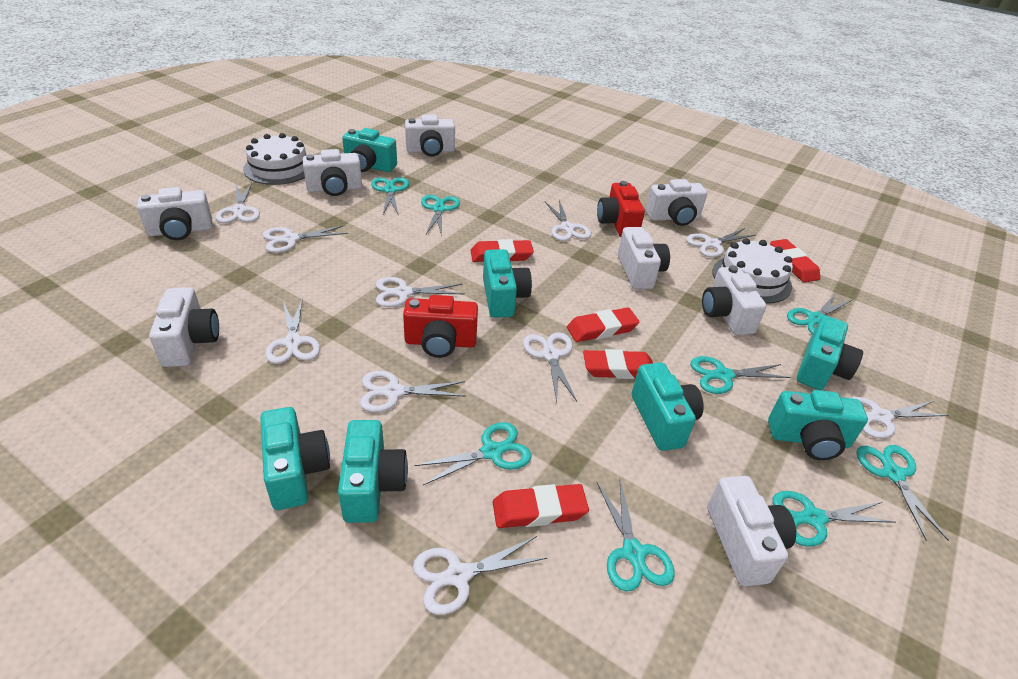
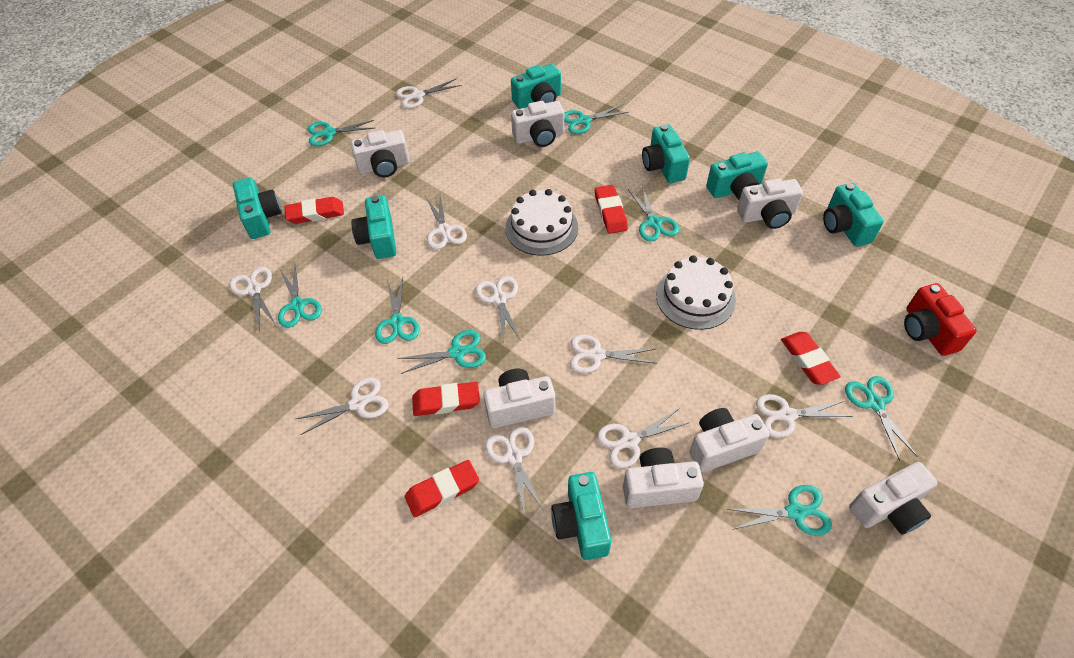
red camera: [403,295,478,358] [597,181,645,237] = 2 -> [904,283,977,356] = 1
white camera: [137,187,212,240] [149,287,219,367] [303,149,362,196] [405,115,455,156] [618,227,670,289] [646,179,707,226] [702,265,767,335] [707,476,796,586] = 8 -> [350,130,410,178] [483,369,555,428] [511,101,564,147] [623,447,704,508] [690,408,770,473] [737,179,803,229] [849,462,937,535] = 7
white scissors: [216,183,260,223] [263,225,348,253] [265,298,320,364] [360,371,466,412] [376,277,464,307] [413,536,547,615] [523,332,577,402] [545,200,591,241] [686,228,756,257] [851,397,948,439] = 10 -> [229,267,276,329] [296,377,388,435] [396,78,461,109] [426,195,467,250] [476,276,521,343] [485,427,544,515] [570,335,657,373] [597,408,690,468] [756,394,853,438] = 9

